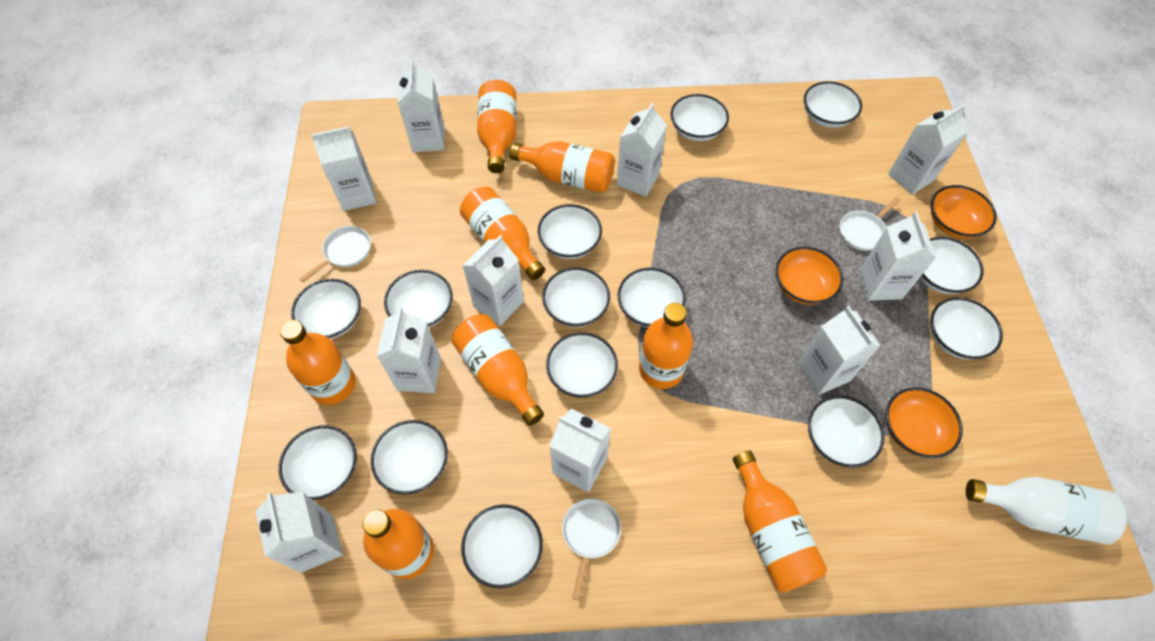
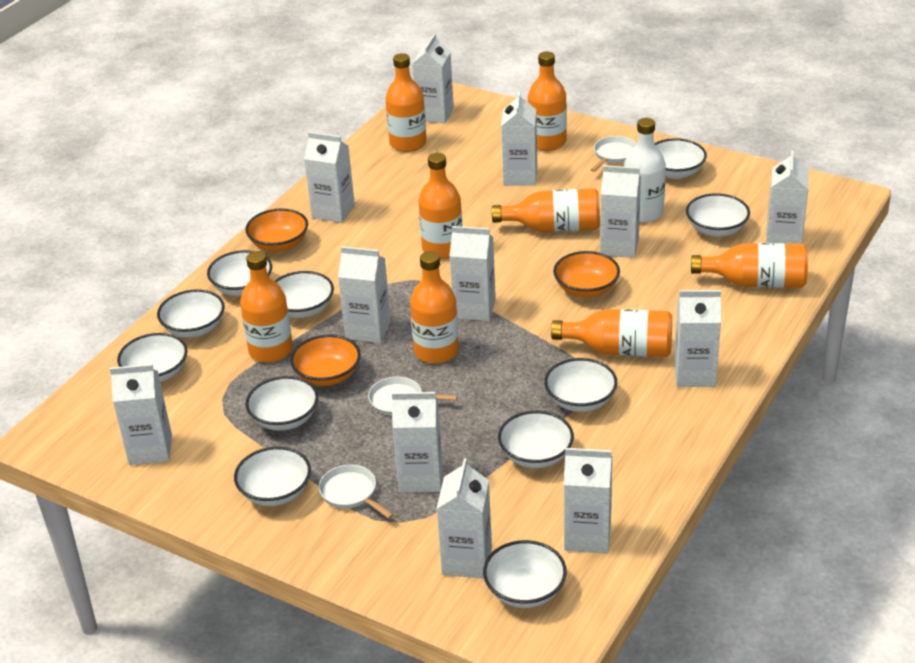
white bowl: [279,425,357,500] [291,279,361,339] [371,420,448,495] [384,270,453,327] [461,504,543,588] [538,204,602,259] [542,267,610,327] [546,332,618,398] [618,268,686,327] [670,94,729,141] [804,81,862,128] [808,396,884,468] [920,237,983,294] [930,297,1003,360] = 14 -> [117,333,188,382] [157,289,225,338] [207,250,272,296] [234,447,311,506] [245,376,318,431] [275,271,334,318] [483,540,567,608] [498,411,574,468] [544,358,617,412] [654,138,707,179] [686,193,750,237] = 11
white carton: [255,492,343,573] [311,127,376,211] [377,307,441,393] [398,60,445,152] [462,235,524,326] [550,408,611,492] [617,103,667,196] [798,306,881,395] [859,212,936,301] [888,105,968,195] = 10 -> [110,364,172,465] [304,132,355,223] [338,246,391,343] [392,392,442,493] [412,33,454,123] [436,458,492,579] [450,226,496,321] [501,92,537,186] [564,448,612,554] [600,165,641,258] [674,290,721,387] [766,150,809,244] = 12

